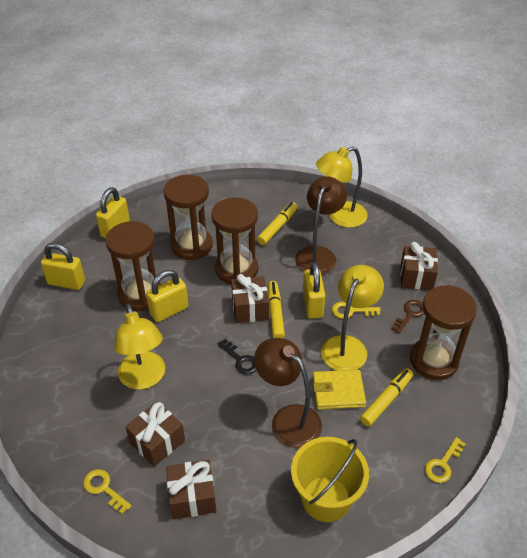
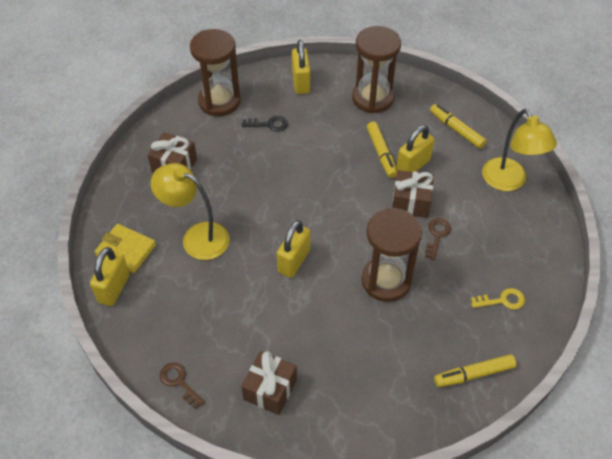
brown gift: [125,401,185,467] [166,459,216,520] [231,274,269,323] [400,242,438,290] = 4 -> [148,132,197,173] [241,351,297,415] [392,170,434,218] = 3
brown hourglass: [105,221,161,311] [164,175,213,260] [211,197,258,284] [410,285,477,380] = 4 -> [190,29,241,116] [352,26,401,114] [361,208,422,302] = 3
brown key: [391,300,424,333] = 1 -> [160,362,205,409] [425,218,451,260] = 2
brown lamp: [254,338,322,448] [295,176,347,275] = 2 -> none = 0
yellow bucket: [291,437,369,522] = 1 -> none = 0
yellow key: [83,469,132,514] [332,302,381,319] [425,437,465,483] = 3 -> [471,288,525,310] = 1
yellow lamp: [114,304,165,389] [316,147,368,228] [321,265,384,371] = 3 -> [151,163,230,260] [482,109,557,191] = 2

